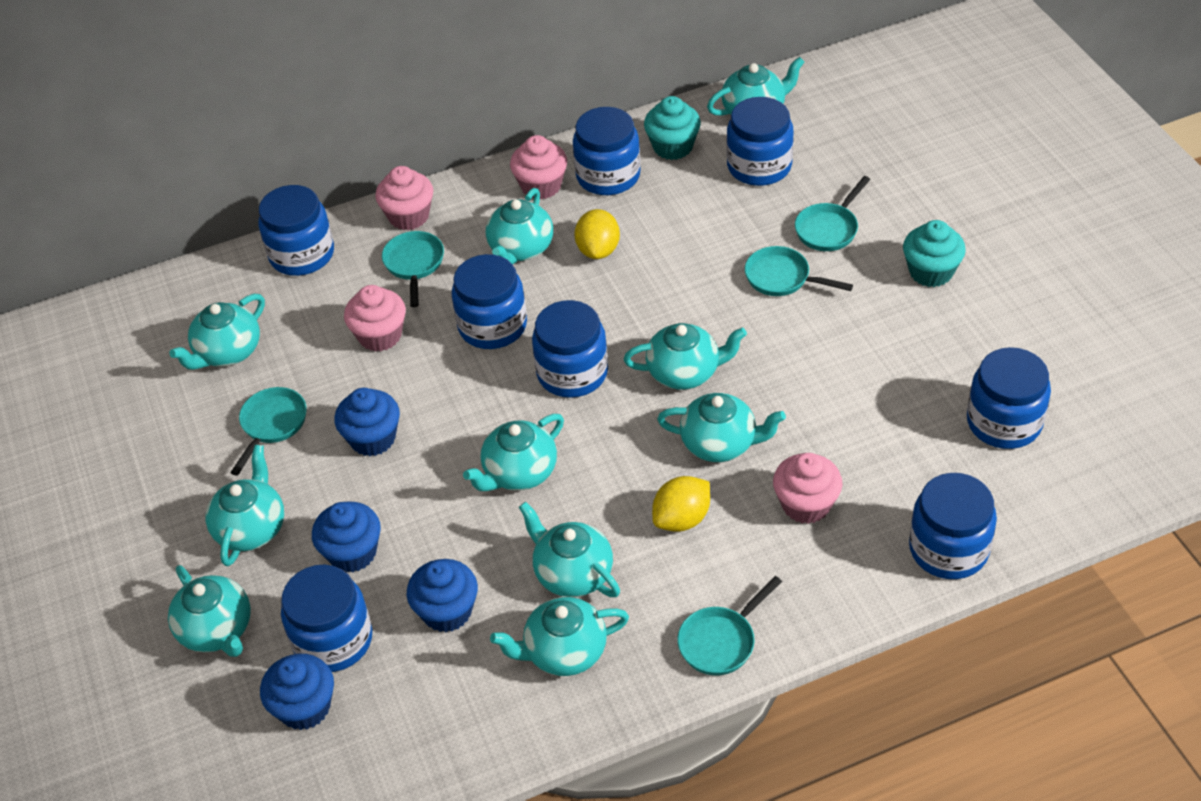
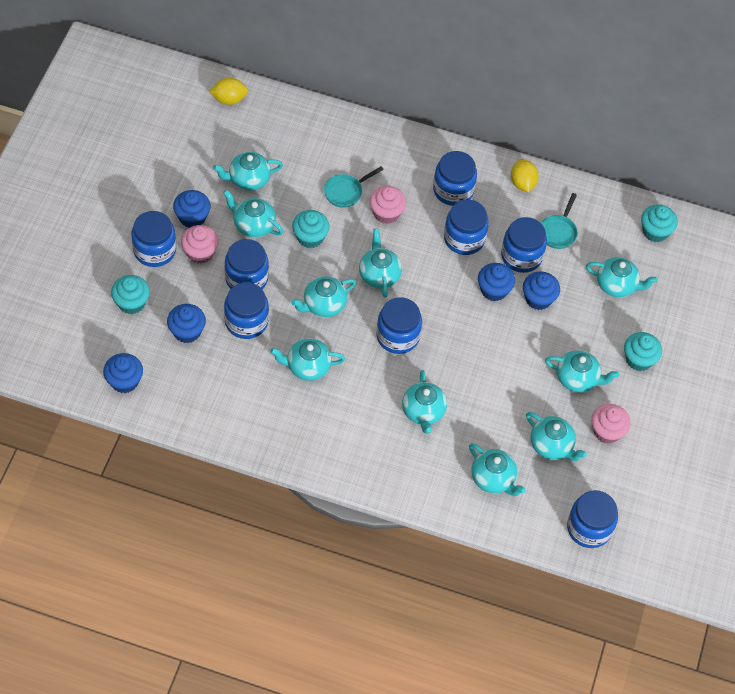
blue cupcake: [260,654,334,730] [312,502,381,572] [334,388,400,456] [407,559,478,632] = 4 -> [103,353,143,393] [167,304,206,343] [173,190,210,228] [478,263,515,302] [523,271,560,310] = 5
pink cupcake: [344,285,406,352] [375,166,433,230] [510,135,567,200] [773,453,842,524] = 4 -> [181,225,219,264] [369,186,406,224] [591,404,631,444] = 3
turquoise cupcake: [644,96,701,160] [903,220,966,287] = 2 -> [111,275,150,314] [292,210,330,248] [624,332,662,371] [641,205,678,242] = 4
turquoise pan: [230,387,307,476] [382,231,444,307] [677,576,782,676] [745,246,853,296] [795,176,870,251] = 5 -> [324,166,384,208] [541,193,578,249] = 2

